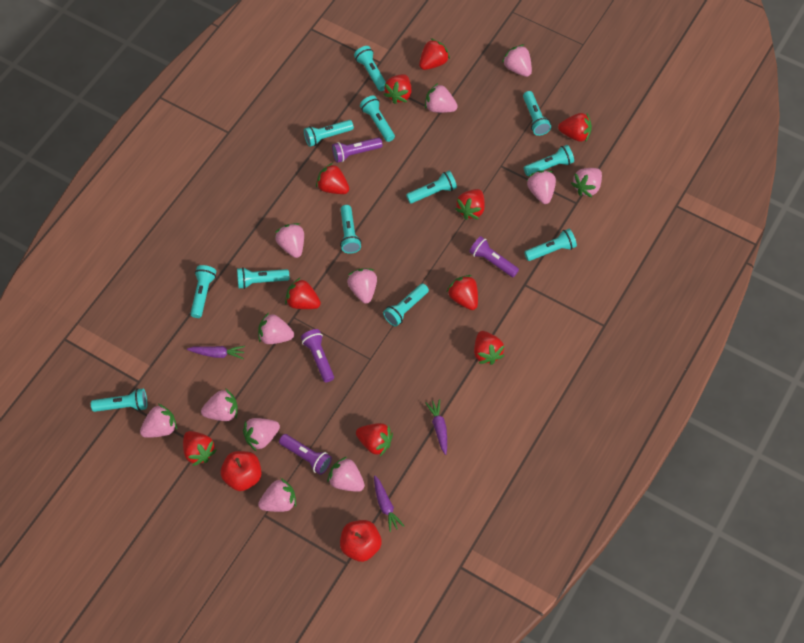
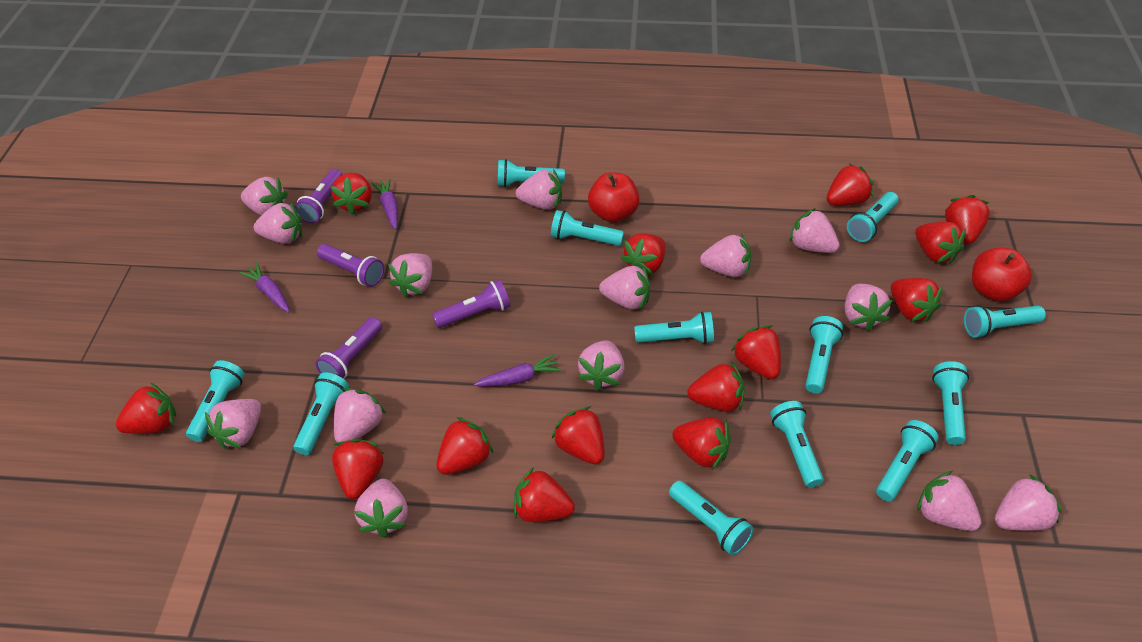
pink strawberry: [140,404,177,438] [201,388,238,421] [243,418,280,452] [258,313,294,344] [258,478,296,512] [275,223,304,258] [327,457,365,492] [347,268,377,303] [425,83,458,113] [502,45,532,77] [527,170,556,204] [571,168,602,197] = 12 -> [205,399,261,449] [241,177,288,215] [254,202,302,244] [334,388,386,443] [354,479,408,538] [388,253,432,298] [516,169,562,210] [578,340,625,391] [599,266,650,309] [700,234,751,277] [790,208,840,253] [845,284,892,331] [917,471,981,531] [995,474,1062,531] = 14
red strawberry: [183,431,217,466] [285,277,321,309] [316,163,349,194] [356,423,393,456] [384,74,412,104] [419,38,450,70] [447,275,478,310] [455,189,485,220] [474,331,505,365] [558,113,592,142] = 10 -> [116,382,176,434] [331,173,372,215] [332,439,384,499] [436,417,494,475] [514,467,575,522] [552,406,604,464] [621,234,665,275] [672,417,731,470] [688,362,745,412] [731,325,781,379] [827,163,873,206] [891,278,943,323] [915,222,966,264] [945,195,990,244] = 14

